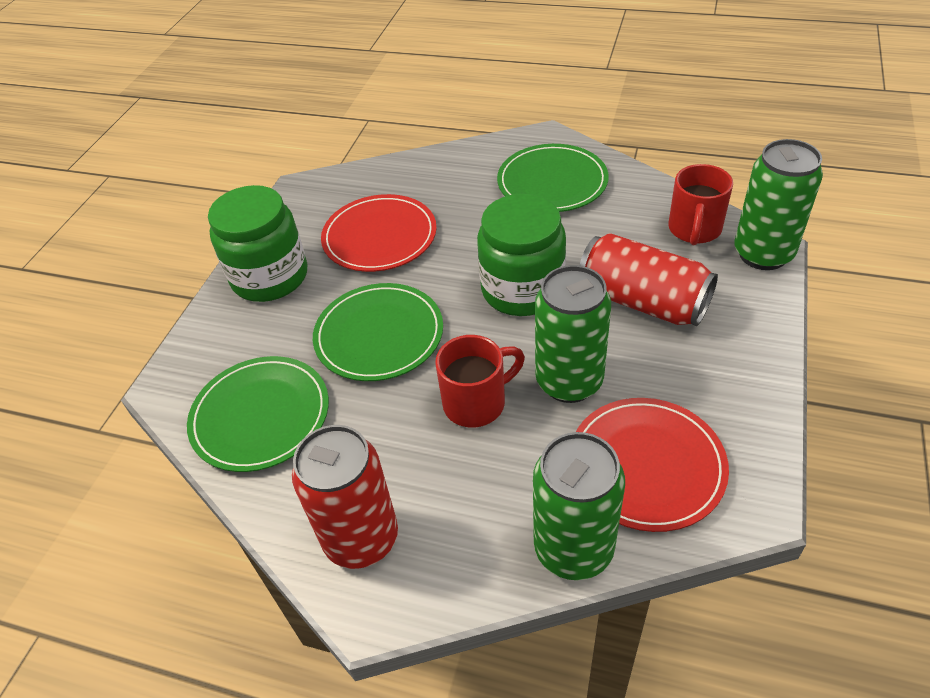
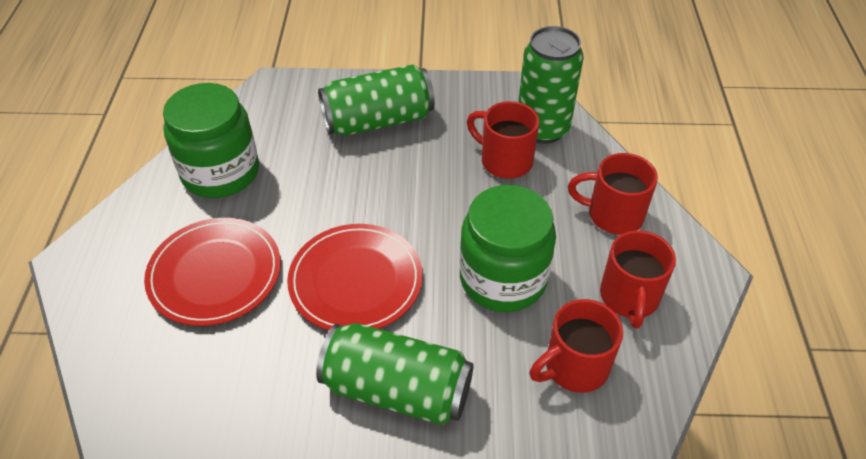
green plate: [187,356,329,472] [313,283,443,381] [497,144,609,212] = 3 -> none = 0
red can: [292,425,398,569] [579,233,718,326] = 2 -> none = 0
red mug: [435,335,525,427] [668,164,733,245] = 2 -> [467,101,539,179] [530,299,623,393] [568,153,658,235] [600,230,676,329] = 4

